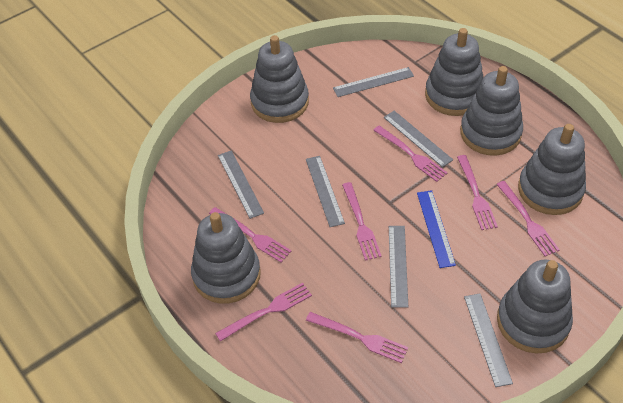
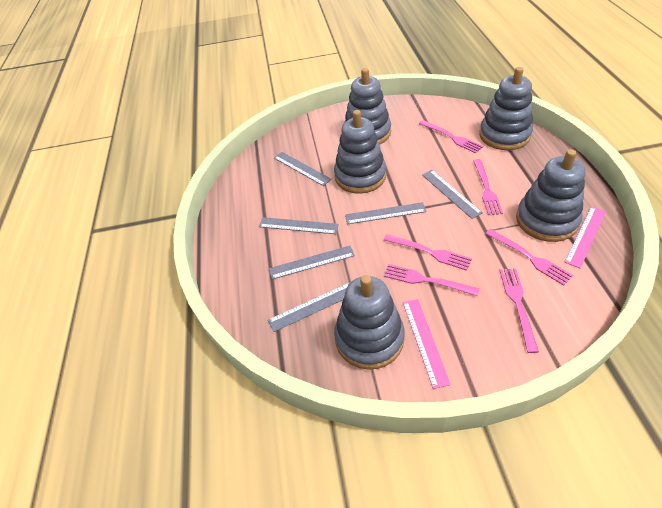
blue ruler: [417,190,456,268] = 1 -> none = 0
grey stacking toy: [191,212,261,304] [250,35,309,123] [425,28,484,116] [460,66,523,156] [497,260,573,353] [518,124,586,215] = 6 -> [334,110,386,194] [334,275,405,370] [344,68,391,145] [479,67,533,150] [516,149,586,242] = 5
pink fork: [209,207,292,263] [215,283,312,342] [306,312,408,363] [342,182,382,261] [373,126,448,182] [457,155,498,230] [496,181,560,256] = 7 -> [384,234,472,271] [384,264,480,296] [419,120,483,153] [473,159,503,215] [485,229,573,286] [499,268,539,353] = 6
pink ruler: none = 0 -> [403,299,451,389] [565,206,606,268] = 2

